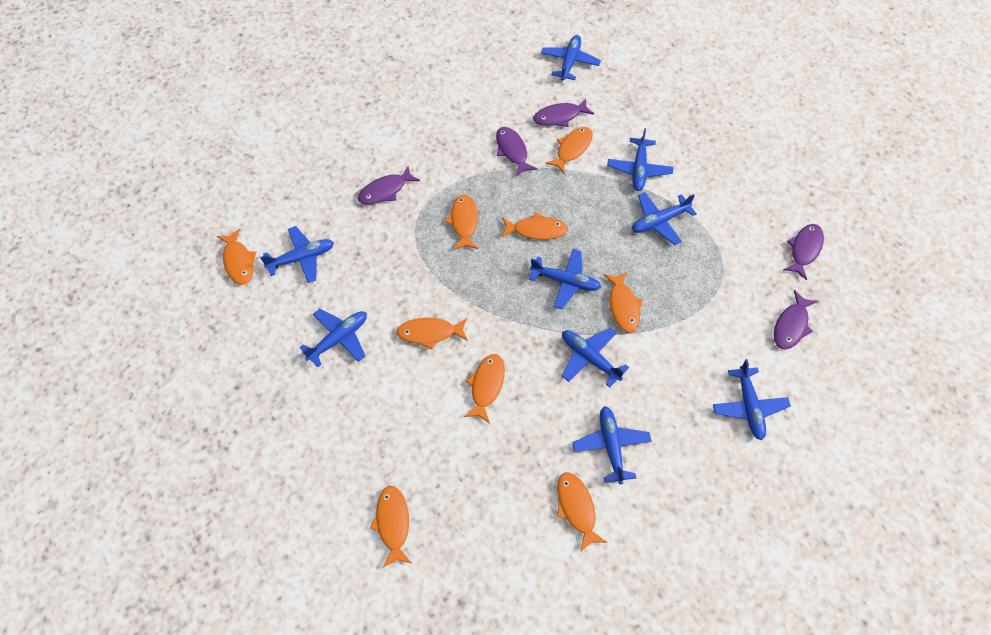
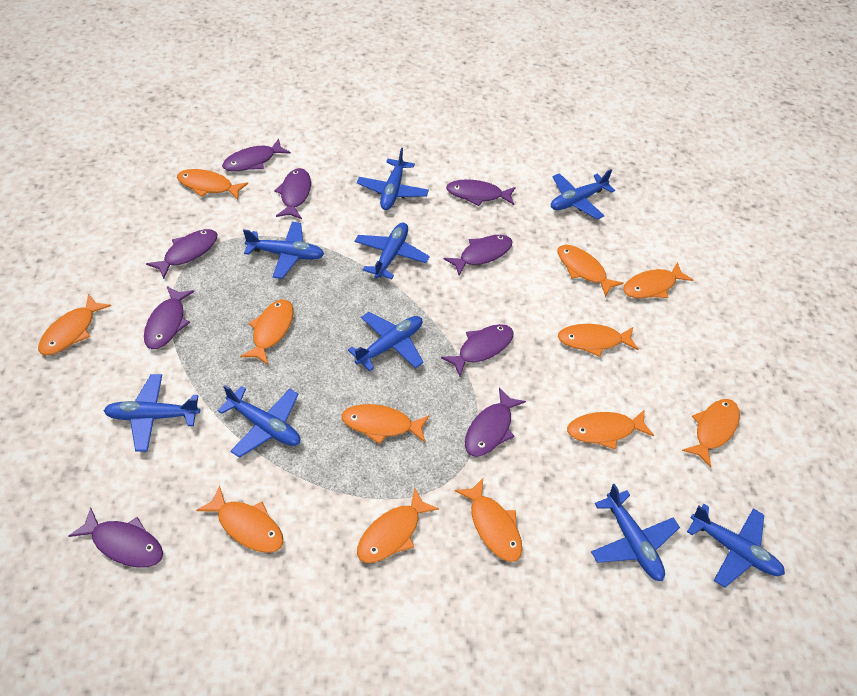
orange fish: [217,229,256,285] [370,486,412,568] [396,318,468,350] [445,194,478,250] [464,354,505,423] [501,212,568,240] [545,127,593,173] [557,472,607,552] [604,272,643,333] = 9 -> [38,294,111,355] [177,169,248,200] [196,485,284,553] [240,300,293,365] [342,404,430,444] [357,488,439,563] [455,478,522,562] [557,245,623,297] [558,324,638,357] [567,409,654,450] [623,262,693,298] [682,399,740,468] = 12
purple fish: [358,166,420,205] [496,127,537,177] [533,99,594,127] [774,290,818,349] [783,224,824,280] = 5 -> [69,507,163,568] [144,286,194,349] [146,229,218,279] [222,139,291,172] [274,168,311,219] [441,324,514,376] [444,235,512,276] [446,179,516,206] [465,387,526,457] = 9

